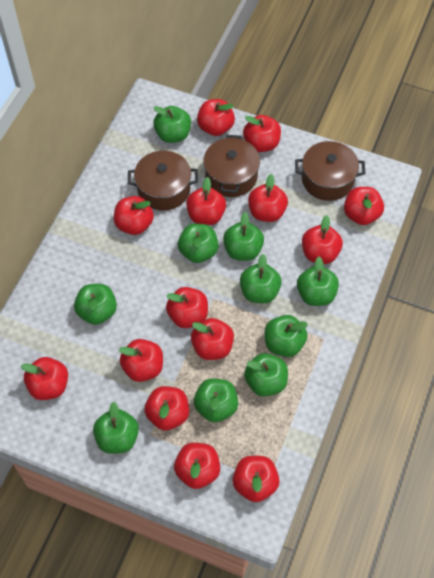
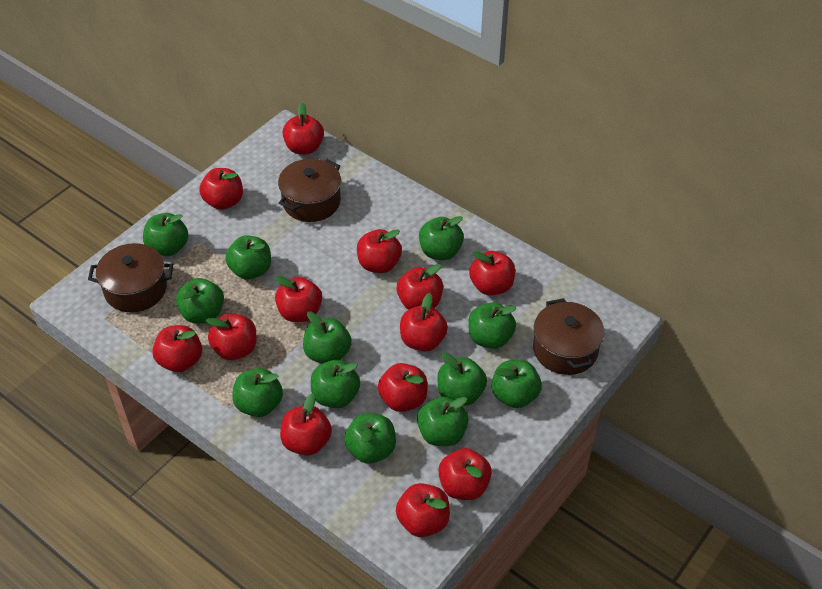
green apple: [74,284,117,325] [93,402,139,454] [153,106,191,143] [178,224,219,263] [194,378,238,422] [223,212,264,261] [240,254,282,303] [244,353,288,397] [265,315,308,357] [297,257,339,306] = 10 -> [143,213,188,256] [176,278,224,324] [225,235,271,280] [232,368,283,417] [303,311,352,364] [311,360,360,408] [344,413,396,464] [417,397,469,446] [419,216,464,260] [437,352,487,406] [468,302,517,349] [492,360,542,408] = 12
red apple: [21,357,68,400] [114,196,154,235] [119,339,163,382] [144,386,189,431] [166,287,208,328] [174,443,220,489] [186,177,226,225] [191,318,234,360] [197,99,235,136] [233,456,279,502] [243,115,281,152] [248,174,288,222] [302,215,343,264] [344,187,384,225] = 14 -> [152,325,202,372] [199,168,243,210] [206,313,256,360] [275,276,322,322] [280,393,332,456] [282,103,324,155] [357,229,402,273] [378,363,427,412] [396,483,450,537] [397,264,443,310] [400,293,448,351] [438,448,492,500] [469,251,515,295] = 13

